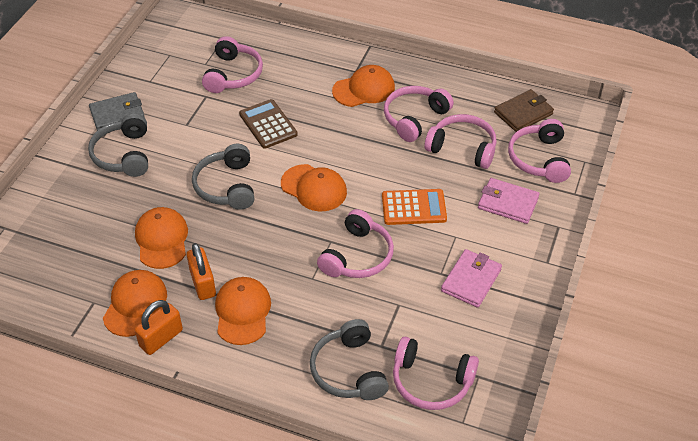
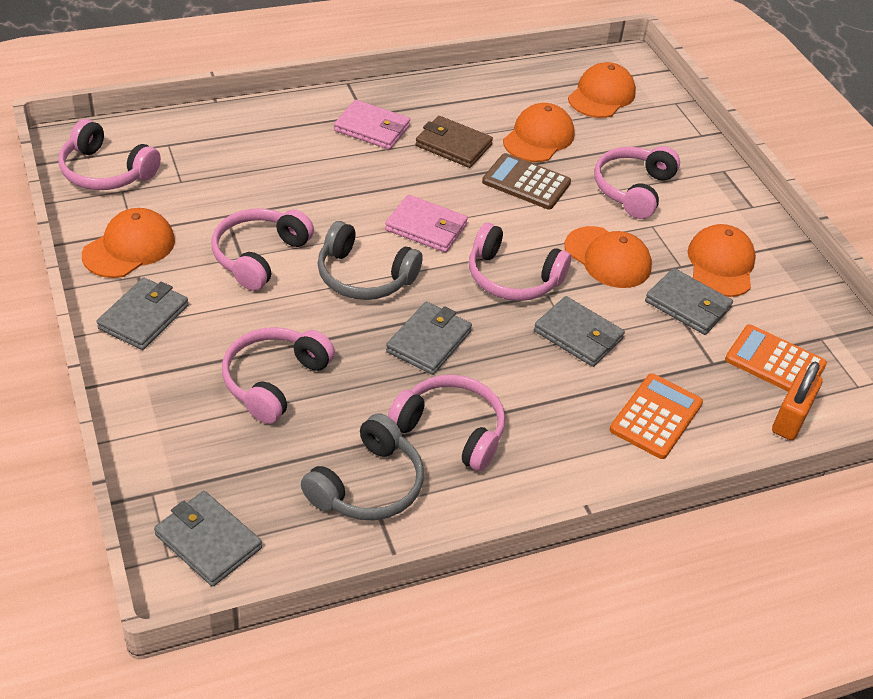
grey headphones: [88,113,148,177] [192,144,254,210] [310,319,389,400] = 3 -> [301,413,424,520] [317,221,423,300] = 2
grey wallet: [89,92,145,131] = 1 -> [96,278,189,350] [154,491,262,587] [386,302,472,375] [534,296,625,367] [645,268,733,335] = 5
orange calculator: [382,189,447,225] = 1 -> [610,374,703,459] [725,324,827,391] = 2
orange padlock: [135,300,183,355] [187,243,216,300] = 2 -> [772,362,823,440] = 1

